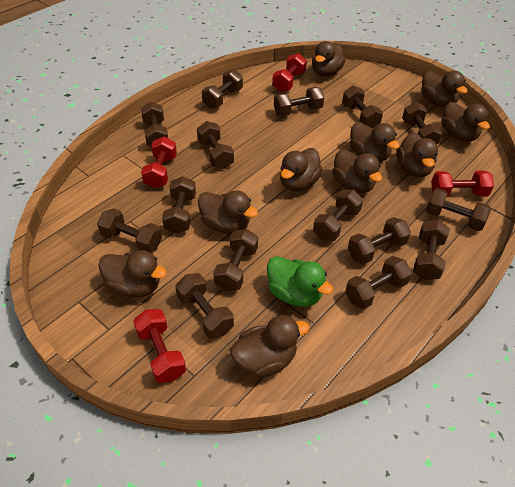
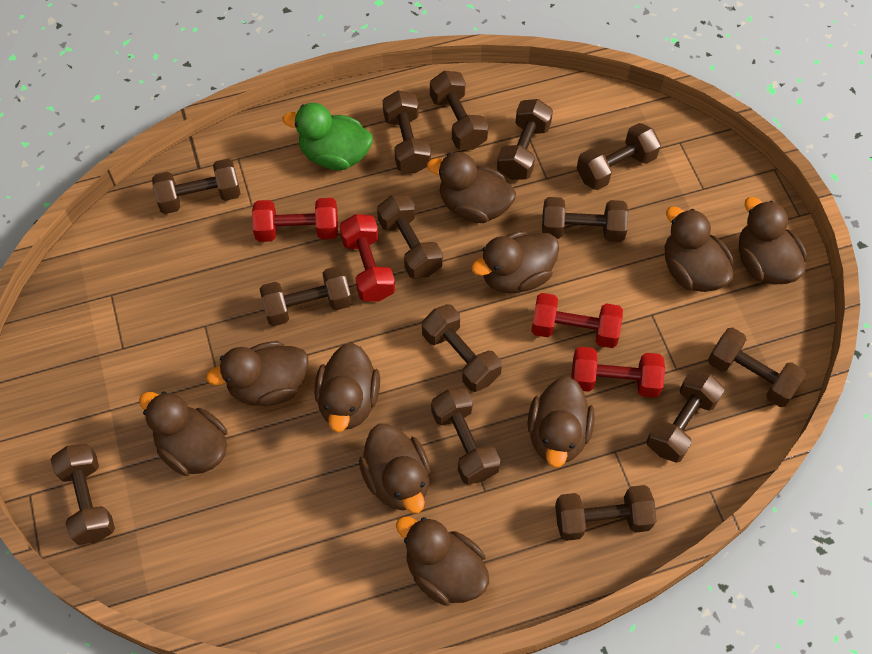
brown dumbbell: [97,208,162,253] [141,102,168,147] [162,176,196,234] [175,273,234,339] [197,121,234,169] [202,69,243,109] [213,229,258,291] [274,87,324,116] [313,190,363,241] [342,85,383,128] [345,256,412,309] [348,217,411,264] [402,102,442,144] [413,220,450,280] [426,188,491,231] = 15 -> [50,444,115,545] [152,159,241,214] [260,266,352,326] [377,194,443,279] [382,90,431,173] [422,304,502,392] [430,71,488,150] [431,387,501,485] [497,99,553,180] [542,197,629,242] [555,485,656,541] [577,123,661,190] [647,369,725,463] [708,328,806,407] = 14

